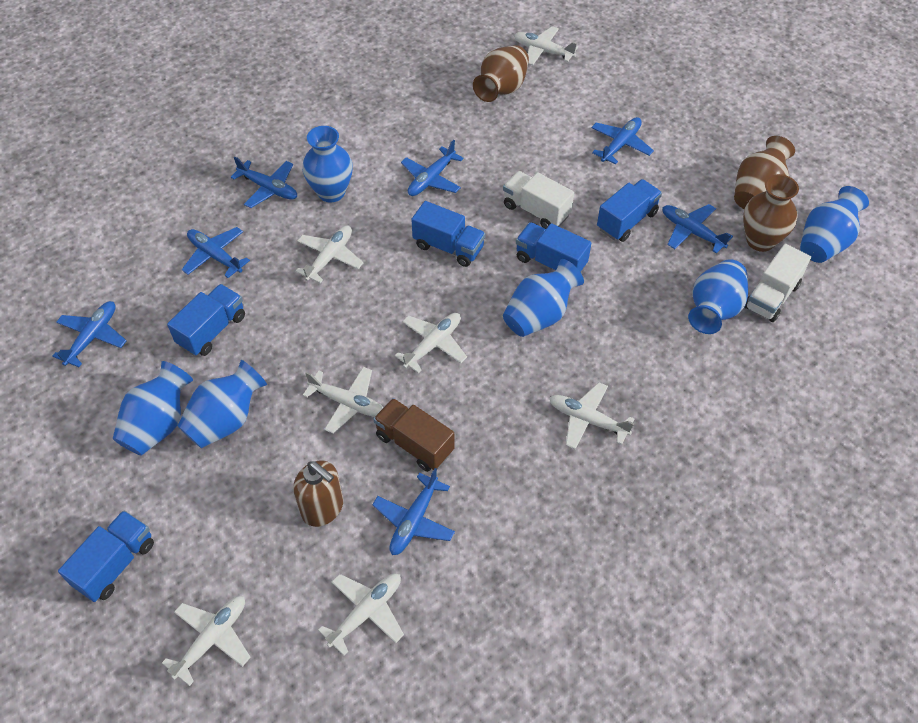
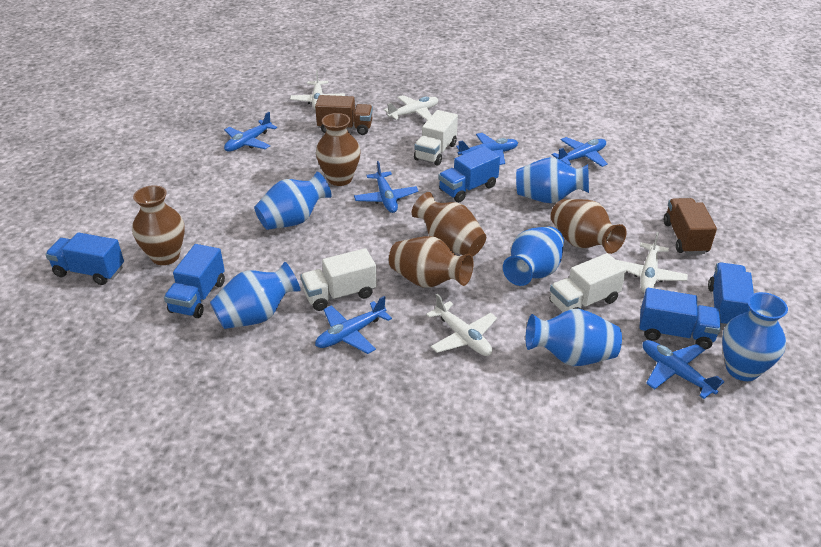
blue plane: [53,301,127,367] [182,227,250,278] [231,157,297,208] [372,468,455,555] [401,140,464,196] [591,117,654,165] [662,204,733,253] = 7 -> [224,112,277,152] [315,296,392,354] [354,161,419,213] [456,133,518,165] [552,137,608,167] [643,340,724,399] = 6
brown soap dispenser: [293,461,343,527] = 1 -> none = 0
brown truck: [373,398,454,472] = 1 -> [315,95,373,135] [664,198,717,255] = 2
brown vase: [473,45,529,102] [734,136,795,209] [743,174,799,252] = 3 -> [132,185,185,265] [316,113,361,186] [389,236,474,288] [412,192,486,257] [551,199,627,254] = 5
white plane: [162,596,251,686] [295,226,363,283] [303,367,383,434] [318,574,404,656] [395,313,467,373] [514,26,578,65] [550,382,634,449] = 7 -> [290,70,345,110] [384,95,438,121] [426,294,497,356] [617,232,688,293] = 4
white truck: [503,171,574,229] [745,244,811,322] = 2 -> [300,248,377,311] [414,110,458,166] [549,253,626,312] = 3

